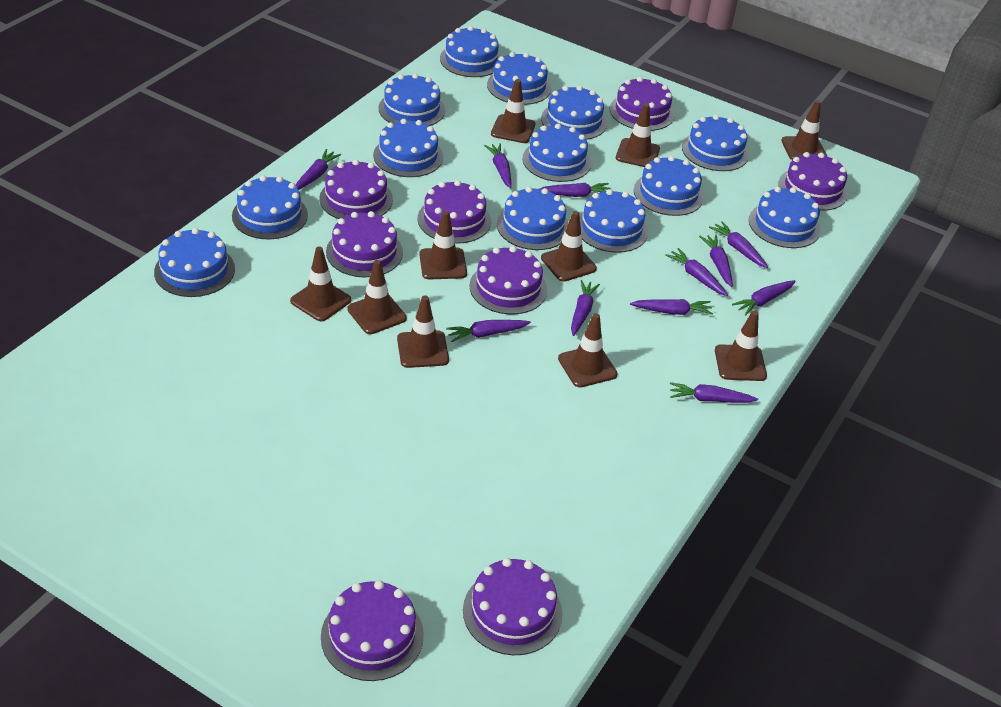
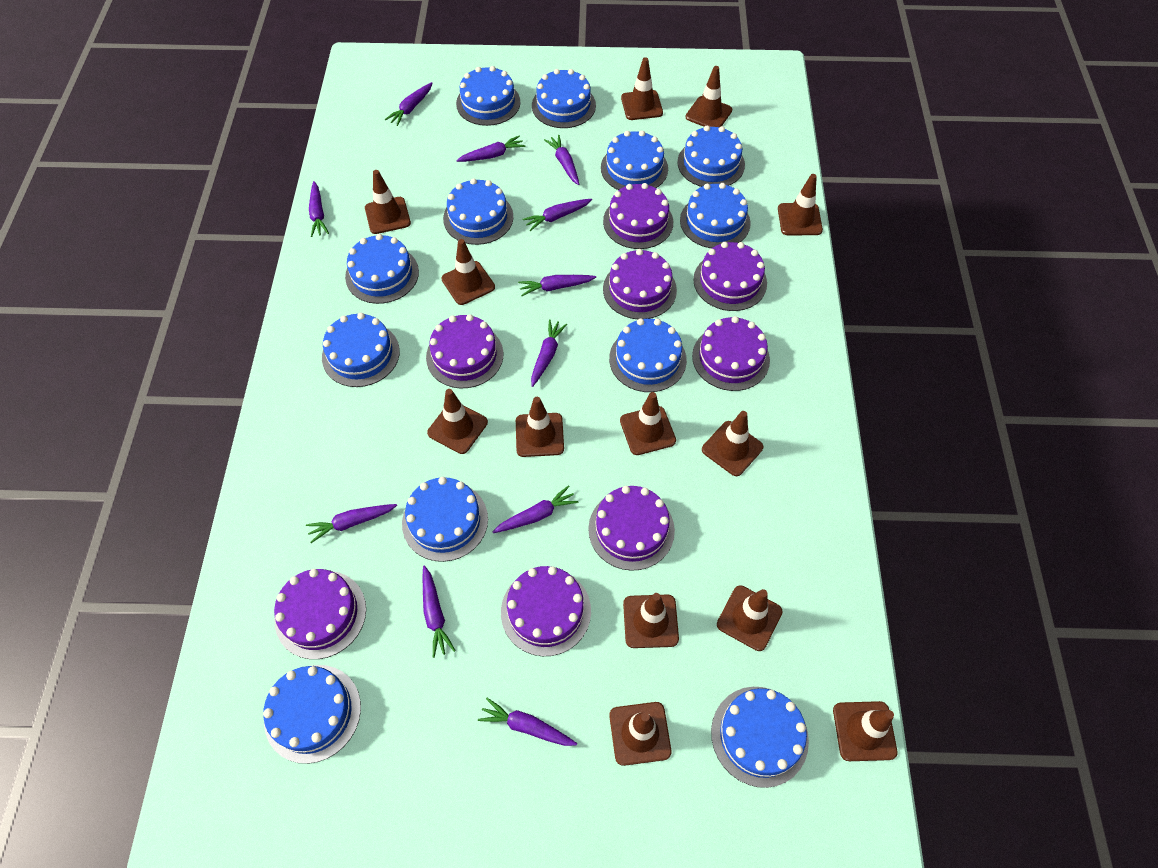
blue cake: [154,228,235,297] [232,175,308,239] [373,119,443,177] [379,73,445,126] [440,26,501,77] [487,52,551,105] [497,187,569,250] [522,124,591,182] [541,86,607,140] [579,189,648,253] [634,156,704,216] [682,115,749,171] [749,187,821,248] = 13 -> [263,665,361,764] [322,313,400,387] [345,234,419,304] [402,477,488,562] [443,178,513,245] [456,66,520,126] [532,69,596,128] [601,131,668,190] [609,318,687,392] [677,126,745,187] [680,183,751,248] [711,687,809,788] = 12
brown traffic cone: [290,247,351,322] [347,260,407,334] [397,295,449,368] [419,211,467,279] [491,79,535,143] [541,211,597,282] [558,313,618,387] [616,103,660,167] [715,311,767,381] [781,100,827,160] = 10 -> [365,170,411,234] [427,389,488,454] [441,239,495,305] [516,397,564,457] [609,702,671,766] [620,392,676,455] [621,57,663,120] [623,593,679,648] [686,66,732,127] [702,411,763,476] [717,585,783,651] [778,174,823,235] [833,701,897,761] = 13

